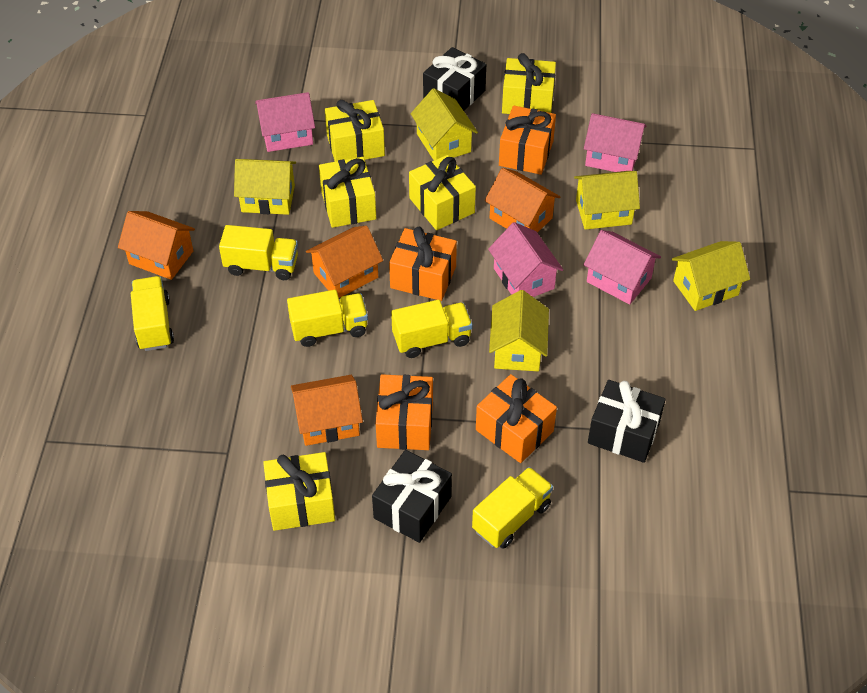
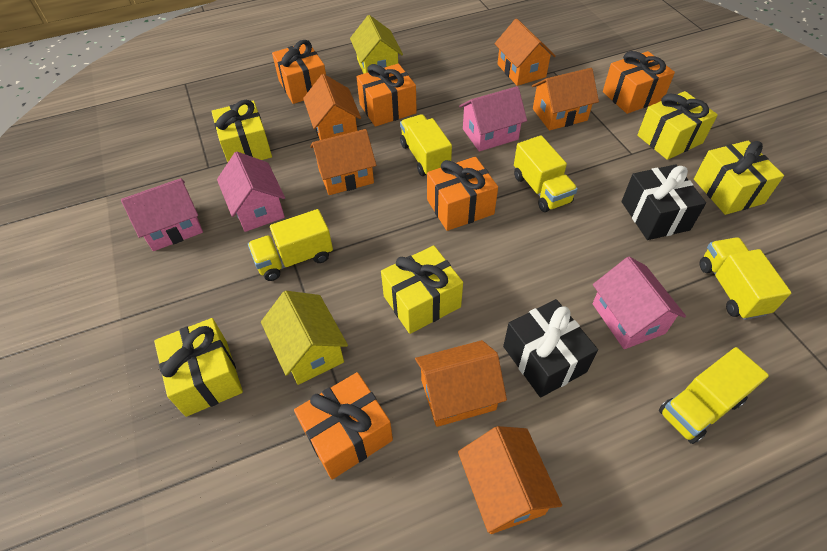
black gift: [372,450,452,543] [423,47,486,111] [588,380,666,463] = 3 -> [503,299,598,398] [622,164,706,240] = 2
orange gift: [375,374,433,450] [389,227,457,301] [476,374,557,463] [499,106,556,175] = 4 -> [272,40,326,104] [294,372,393,480] [356,64,417,127] [427,157,498,231] [603,51,675,114] = 5
orange house: [118,211,195,280] [291,375,363,446] [306,226,383,298] [485,168,560,233] = 4 -> [303,74,361,140] [310,129,376,195] [415,340,507,427] [458,426,562,534] [495,19,556,86] [532,68,599,130] = 6
yellow house: [234,159,296,215] [411,88,478,160] [489,290,549,371] [574,171,640,230] [672,241,750,311] = 5 -> [261,291,348,385] [350,15,403,74] = 2

